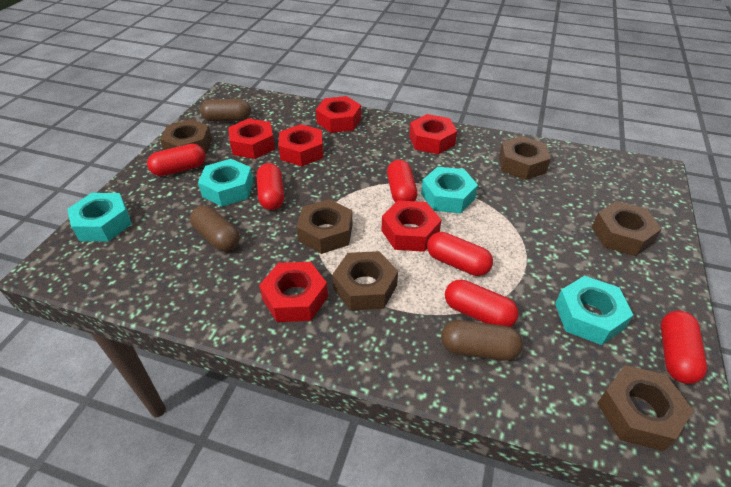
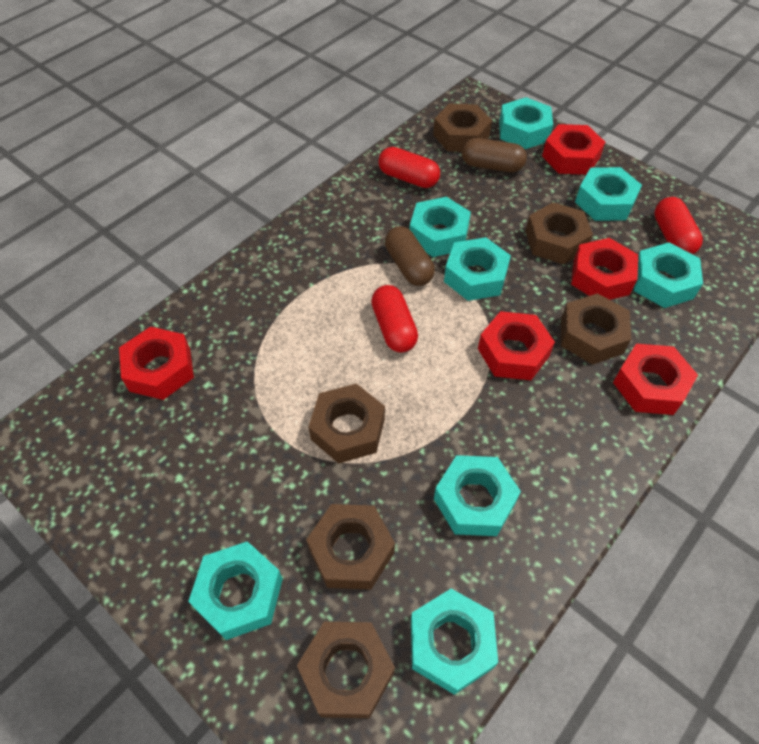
brown capsule: [190,205,240,252] [200,99,251,122] [441,320,523,361] = 3 -> [385,226,435,286] [462,138,527,172] = 2
red capsule: [147,144,206,176] [257,163,284,210] [387,160,417,203] [427,232,493,276] [445,280,519,327] [660,311,707,384] = 6 -> [371,285,418,353] [378,147,440,188] [654,197,703,254] = 3
red nut: [228,118,275,159] [259,262,328,322] [278,124,323,166] [316,96,361,133] [381,200,441,252] [409,114,457,154] = 6 -> [119,327,194,400] [478,311,555,380] [542,124,605,175] [571,238,638,300] [613,343,698,415] = 5
turquoise nut: [67,193,132,241] [198,159,254,207] [421,167,478,214] [555,276,633,345] = 4 -> [188,541,283,640] [410,197,471,257] [411,589,498,695] [434,455,521,536] [444,237,511,301] [499,97,553,149] [575,167,642,221] [634,243,703,308] = 8

